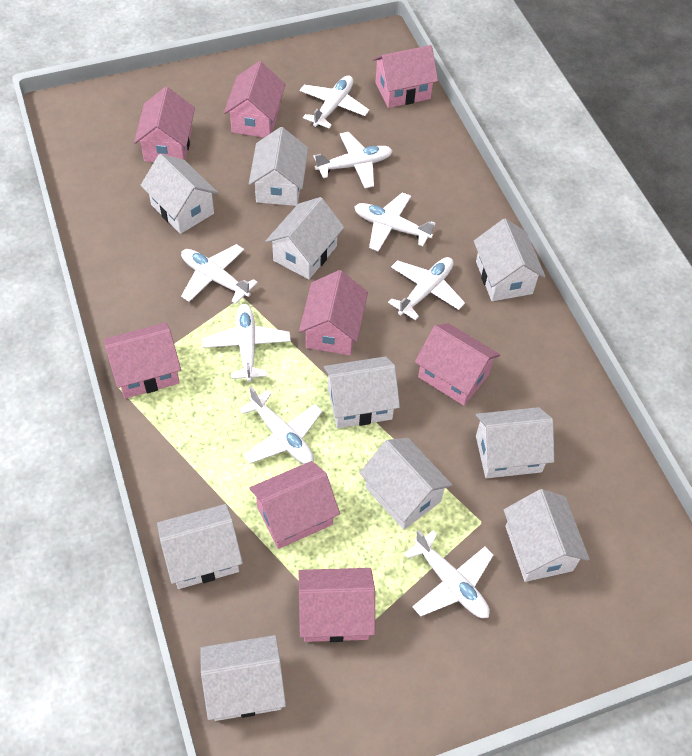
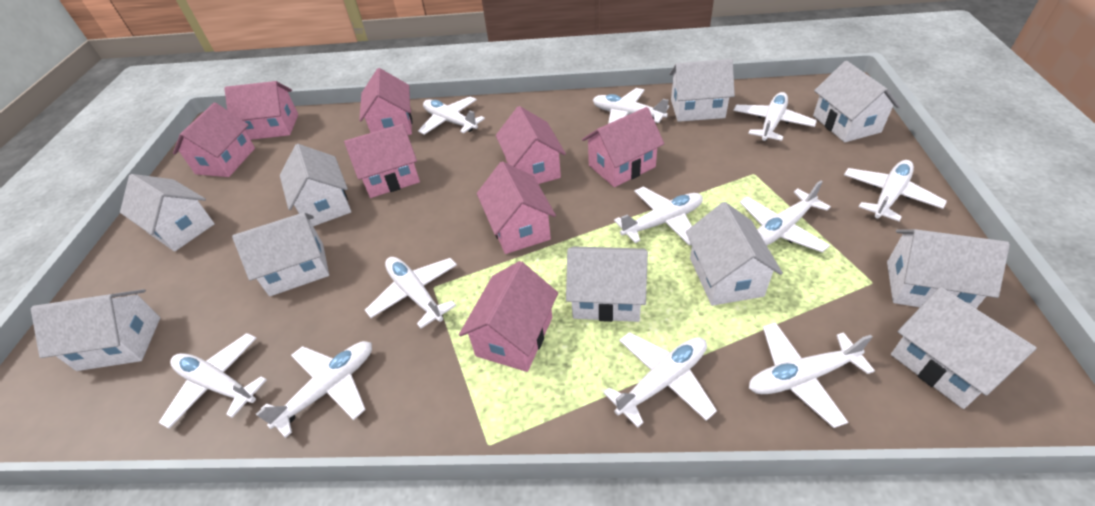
white plane: [181,244,258,304] [202,304,291,382] [239,387,322,464] [300,75,369,129] [313,132,393,188] [354,192,436,252] [388,257,465,320] [404,530,493,618] = 8 -> [159,333,267,429] [256,341,372,438] [365,257,457,329] [418,96,485,135] [593,88,669,124] [603,332,717,428] [614,187,703,246] [733,92,817,141] [740,180,831,252] [749,322,875,428] [844,160,947,222] = 11

